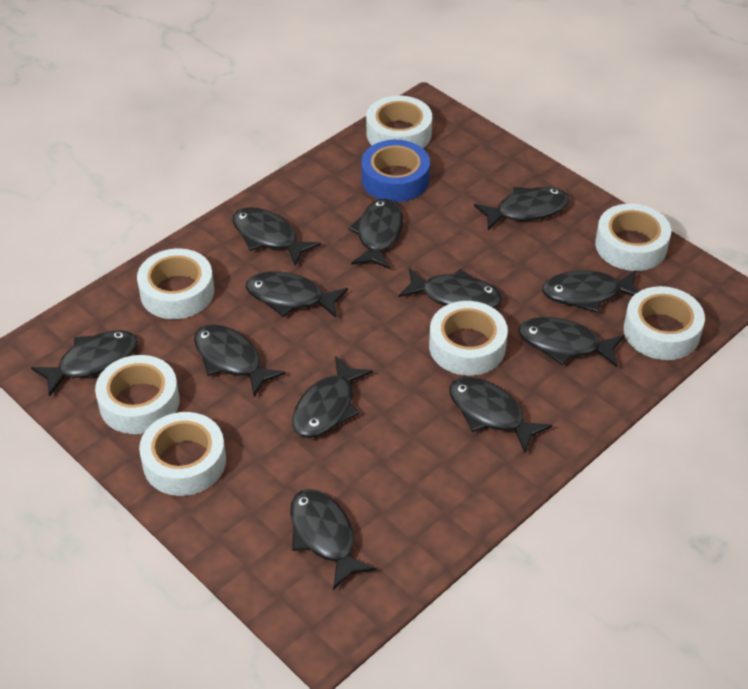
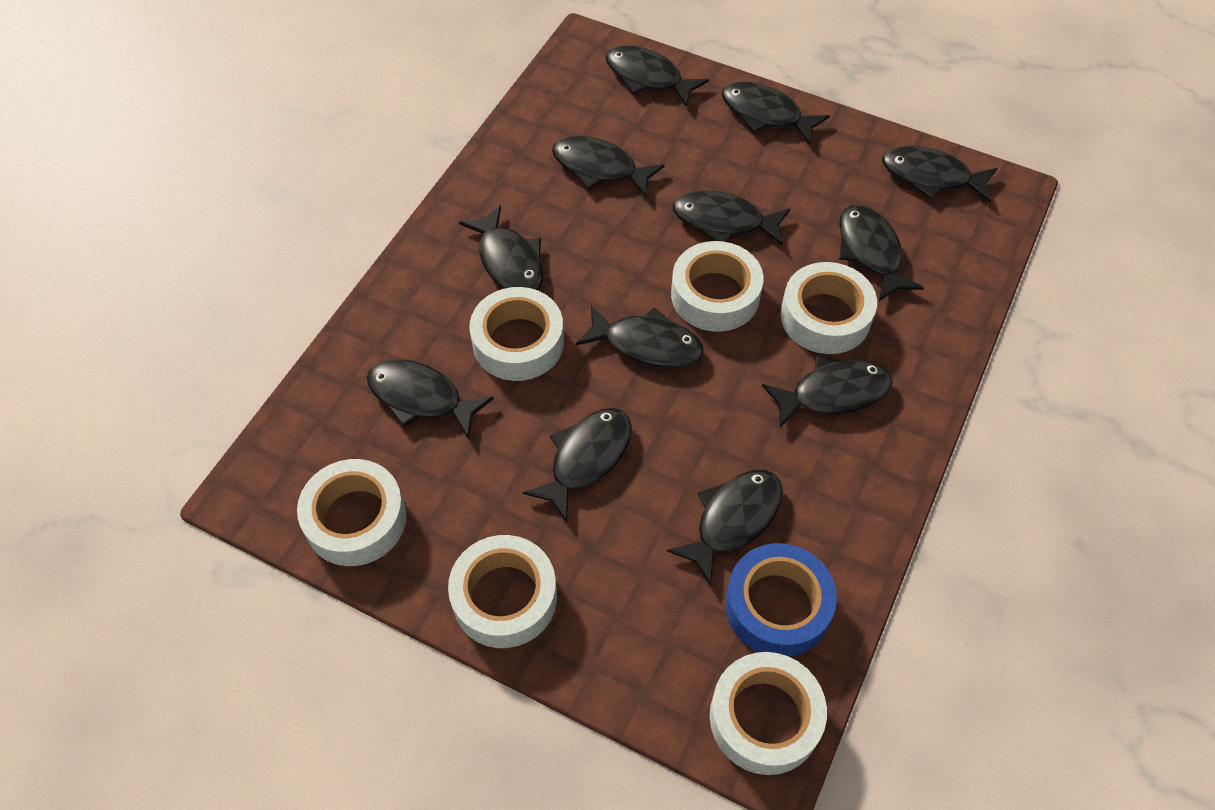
white tape: [95,355,180,434] [137,248,214,319] [139,412,226,496] [366,96,432,148] [429,301,508,376] [595,204,671,271] [624,286,705,360] = 7 -> [297,459,406,566] [448,535,557,648] [469,287,564,381] [671,241,763,332] [710,652,827,775] [781,262,877,354] = 6

